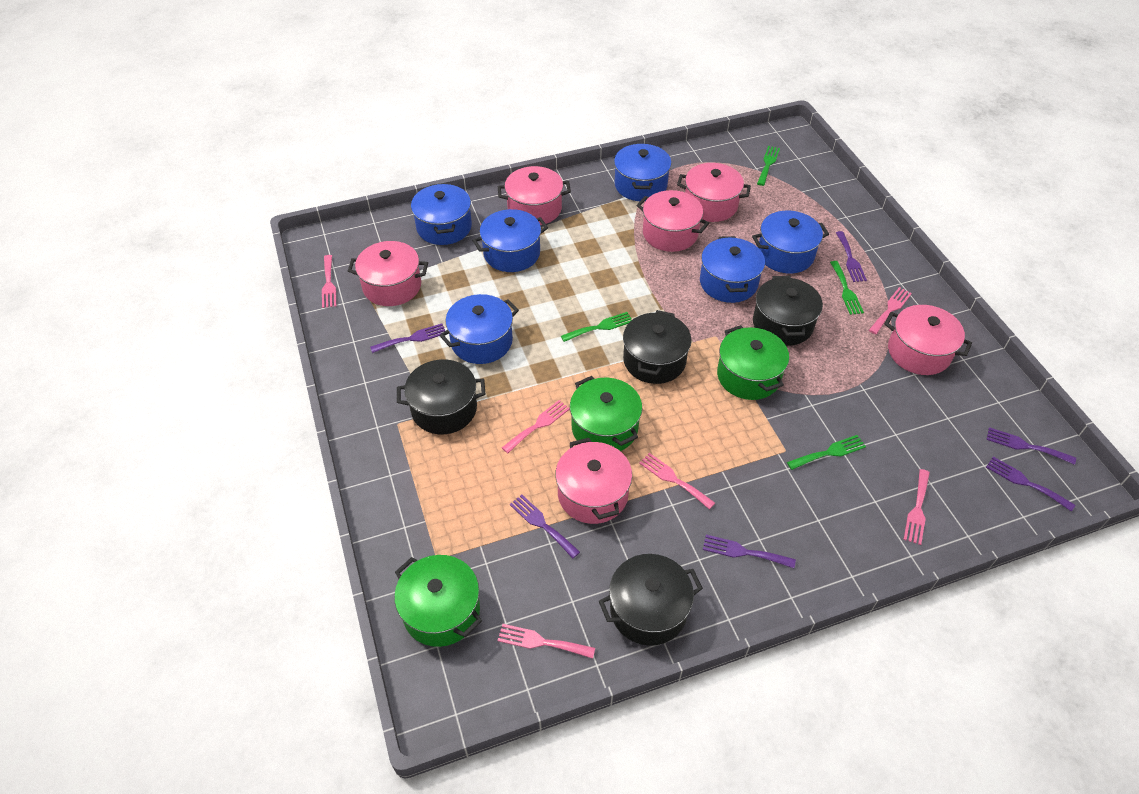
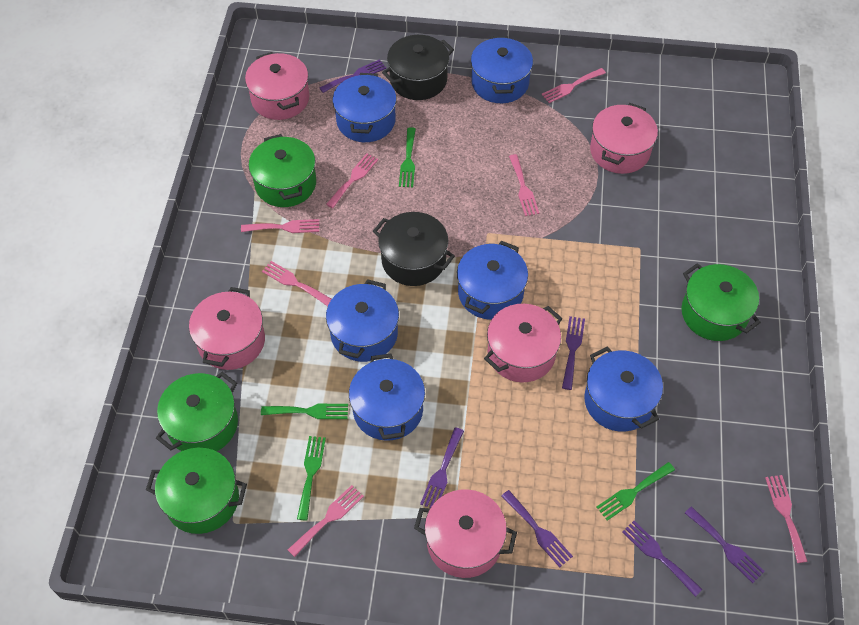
black pot: [397,359,485,434] [599,554,703,646] [623,310,692,384] [753,276,823,346] = 4 -> [373,212,455,286] [382,35,454,100] = 2
green pot: [394,555,482,647] [570,376,642,451] [717,325,789,400] = 3 -> [146,448,247,534] [156,372,238,452] [248,134,316,207] [681,263,761,341] = 4
pink fork: [322,255,336,308] [498,624,595,659] [502,400,570,453] [639,453,715,509] [869,287,912,334] [904,469,930,545] = 6 -> [241,219,319,233] [262,261,331,306] [288,485,364,557] [326,153,378,208] [509,154,539,216] [542,68,606,103] [765,475,808,563] = 7
pink pot: [348,241,428,306] [498,166,571,225] [555,438,632,524] [637,190,709,252] [677,163,751,222] [884,305,972,375] = 6 -> [189,287,265,370] [245,52,309,120] [414,489,517,578] [484,304,563,382] [590,103,658,174] = 5

